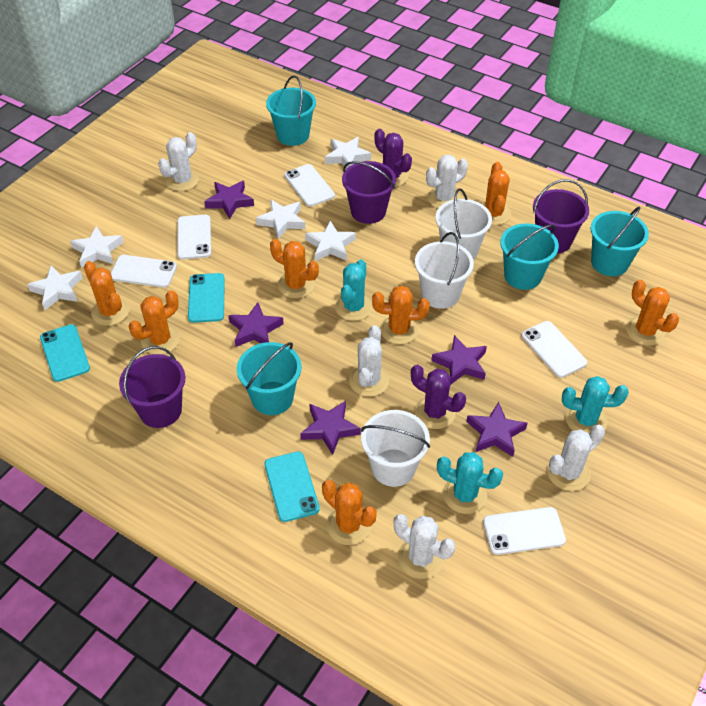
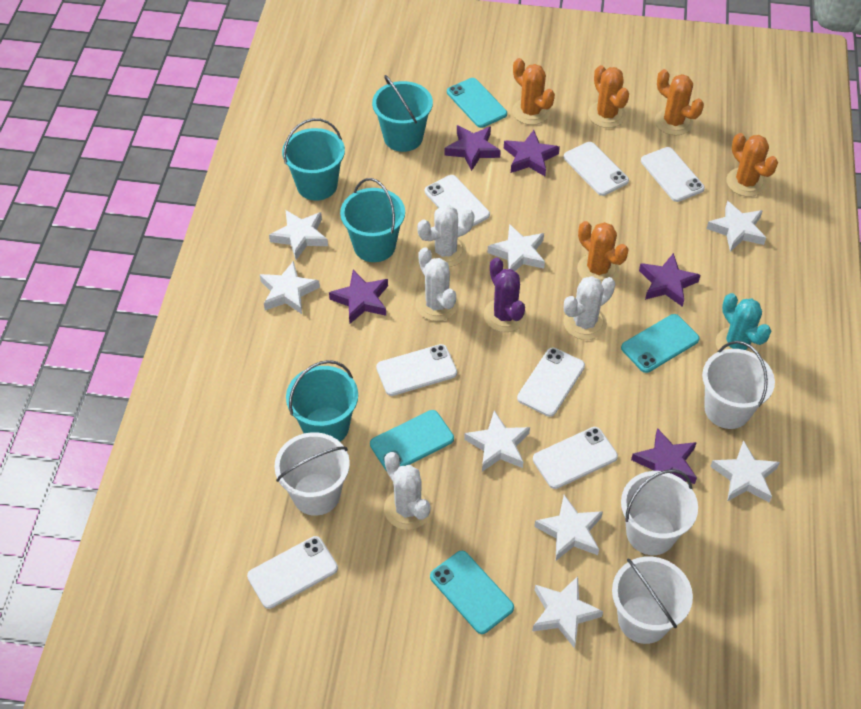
orange cactus: [84,261,130,326] [129,290,180,355] [270,239,319,298] [322,480,377,545] [372,286,430,344] [482,162,511,225] [626,280,679,346] = 7 -> [512,58,555,125] [577,221,629,284] [588,65,629,128] [655,69,704,135] [726,133,778,197] = 5
purple bucket: [119,346,185,428] [342,161,396,224] [533,179,589,254] = 3 -> none = 0
purple cactus: [374,129,412,187] [411,365,466,429] = 2 -> [484,257,527,332] = 1
turquoise cactus: [335,259,373,321] [437,452,503,514] [562,376,629,433] = 3 -> [716,293,771,354] = 1
turquoise phone: [40,324,90,382] [188,273,225,323] [264,452,320,522] = 3 -> [370,410,454,471] [430,551,514,634] [447,78,507,128] [621,314,700,373] = 4
white bucket: [361,410,430,487] [415,232,474,309] [435,188,492,260] = 3 -> [274,432,350,516] [612,557,693,644] [621,469,698,555] [702,341,775,429] = 4
white cactus: [158,132,199,191] [349,325,389,397] [394,514,455,579] [426,155,468,208] [547,425,605,491] = 5 -> [384,452,432,530] [416,247,458,321] [417,205,474,267] [564,276,615,340] = 4
white phone: [111,255,177,288] [177,215,211,259] [284,164,335,207] [483,507,566,555] [521,321,587,378] = 5 -> [247,536,338,609] [376,344,457,396] [425,175,490,226] [517,348,585,417] [533,427,618,489] [564,142,629,196] [641,147,705,202] = 7
white star: [27,265,82,310] [70,226,124,268] [256,199,305,239] [305,221,356,261] [325,137,371,169] = 5 -> [259,261,320,314] [269,210,328,260] [464,411,530,471] [487,224,545,272] [532,576,603,648] [534,495,603,560] [707,201,766,252] [710,440,780,502] = 8

